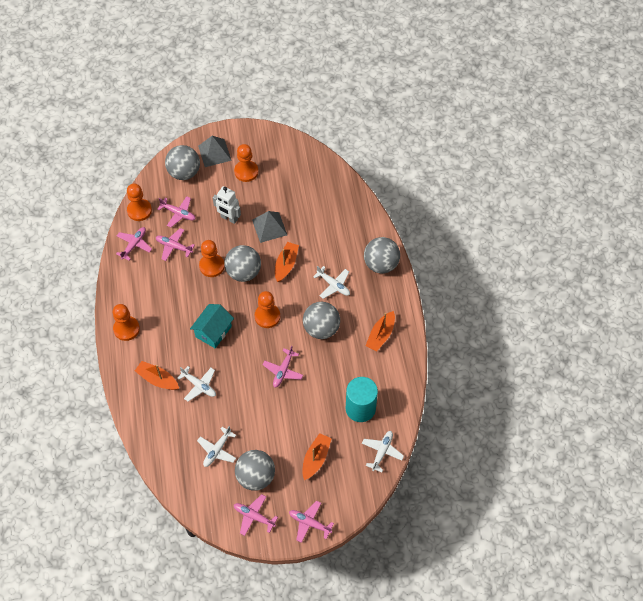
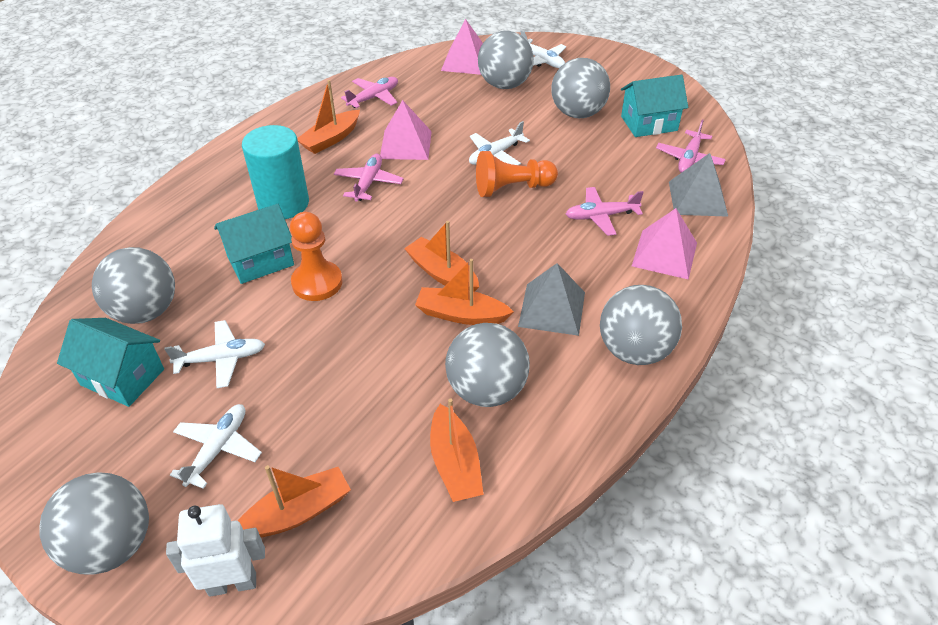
grey ball: [165,145,200,180] [224,245,261,282] [235,450,275,491] [303,302,340,339] [364,237,400,273] = 5 -> [39,472,149,575] [92,247,175,324] [445,323,530,407] [478,31,534,89] [551,58,610,118] [600,285,682,365] = 6
orange boat: [135,361,179,390] [275,242,299,282] [302,433,332,480] [366,311,395,352] = 4 -> [238,465,351,537] [297,80,360,154] [404,221,479,292] [415,259,514,325] [430,398,484,502] = 5
orange pawn: [113,304,140,341] [127,184,152,221] [199,240,225,277] [234,144,258,182] [255,291,280,328] = 5 -> [290,212,343,301] [476,151,558,197] = 2
pink plane: [116,227,152,261] [156,228,195,261] [157,196,195,228] [234,494,278,536] [263,346,303,388] [289,501,334,543] = 6 -> [334,154,404,202] [341,77,398,108] [566,187,644,236] [656,120,726,173] = 4
pink pyramid: none = 0 -> [380,100,432,160] [441,19,483,75] [632,208,697,280] = 3
turquoise house: [190,304,234,349] = 1 -> [57,318,164,407] [214,204,294,284] [621,75,688,137] = 3

